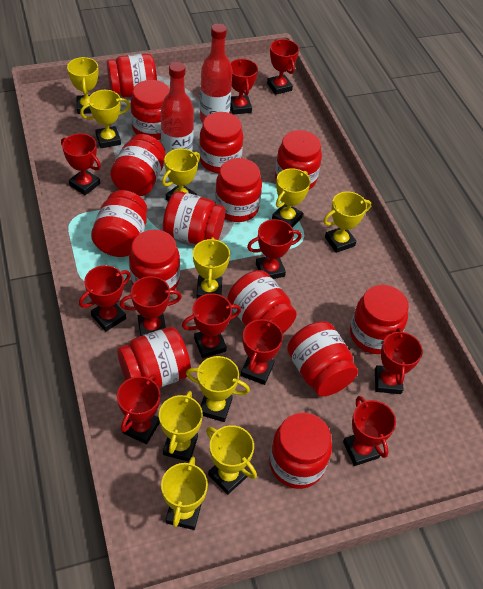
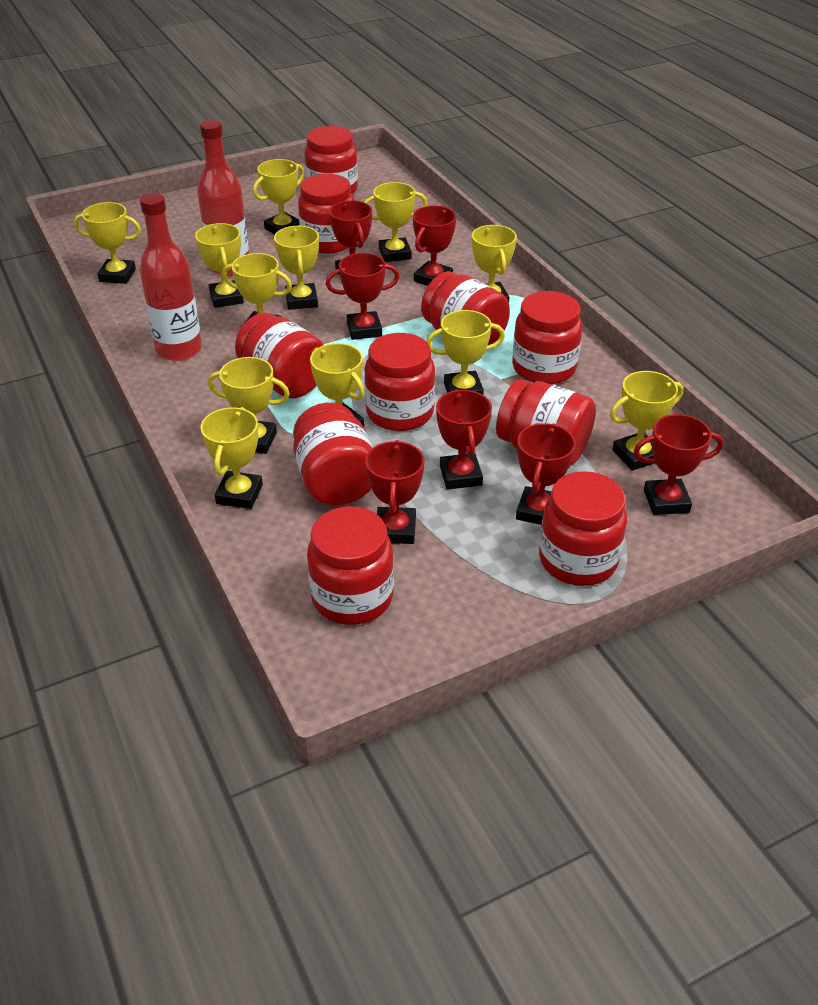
red jar: [91,190,147,257] [107,54,157,98] [110,134,165,196] [117,327,191,388] [129,229,180,294] [131,80,170,140] [163,191,225,245] [199,112,243,173] [215,158,262,222] [227,270,297,334] [269,412,332,489] [275,130,322,190] [287,321,358,396] [350,285,409,354] = 14 -> [235,313,324,399] [293,403,373,505] [298,174,354,254] [304,126,358,194] [307,506,394,625] [364,333,435,431] [421,271,510,345] [496,379,596,466] [512,291,582,384] [539,471,627,586] = 10
red trophy: [61,134,101,195] [79,265,131,331] [117,374,160,444] [120,276,182,336] [182,293,241,358] [230,59,258,115] [241,318,283,385] [247,219,302,279] [267,39,299,95] [343,396,396,466] [375,328,423,394] = 11 -> [326,253,399,340] [329,200,372,276] [365,440,425,544] [413,206,456,286] [436,389,492,490] [516,423,576,525] [634,414,724,515] = 7
yellow trophy: [67,57,99,114] [80,90,130,148] [159,391,203,462] [161,456,208,530] [162,149,200,201] [186,356,250,422] [193,237,230,299] [206,425,257,495] [272,168,311,228] [323,192,371,253] = 10 -> [74,202,141,284] [195,223,244,308] [201,407,263,509] [208,357,290,454] [222,253,292,326] [253,159,305,235] [274,226,319,310] [310,343,365,427] [364,182,427,262] [426,310,505,395] [472,225,517,302] [610,371,683,471] = 12

